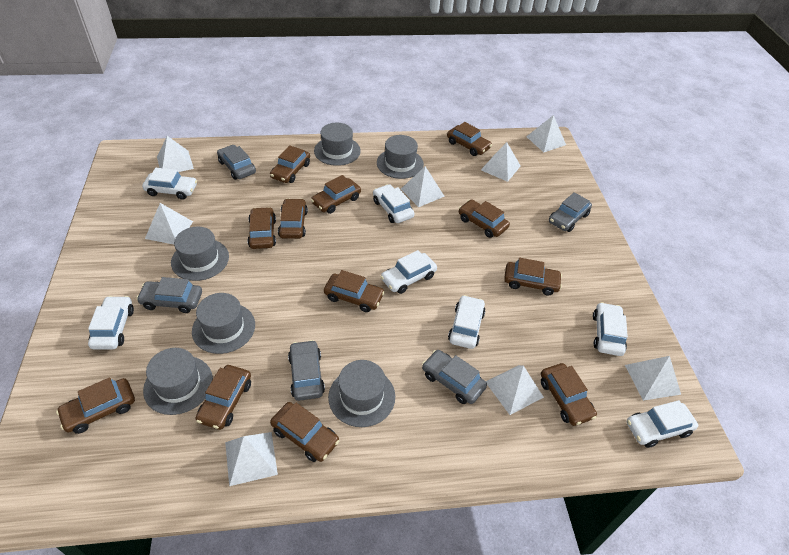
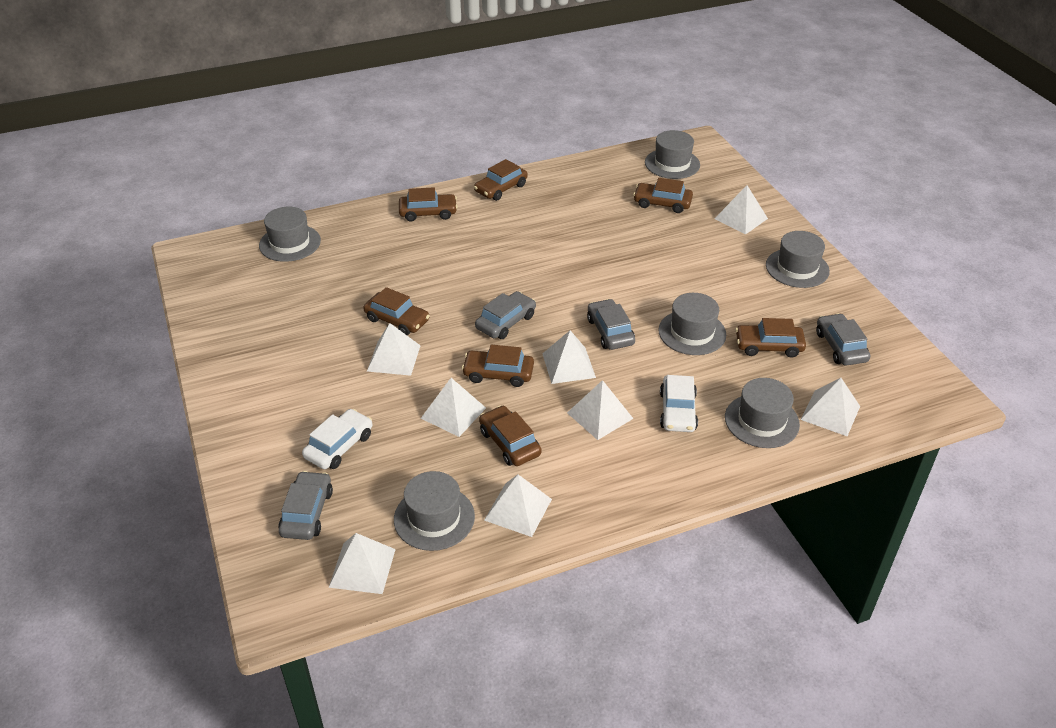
brown car: [56,377,135,434] [196,365,251,430] [247,207,276,249] [270,145,310,183] [270,402,339,462] [278,198,308,239] [311,175,361,214] [324,270,385,312] [447,122,492,156] [459,199,510,238] [504,258,562,296] [541,363,597,426] = 12 -> [363,287,430,335] [399,187,458,222] [462,345,534,387] [474,159,528,201] [479,405,542,466] [633,178,693,213] [735,318,806,358] = 7
grey car: [136,277,202,313] [217,145,256,180] [288,340,325,401] [422,350,487,404] [549,192,592,232] = 5 -> [278,471,333,540] [475,291,536,339] [587,299,635,350] [816,313,871,366] = 4
white car: [88,296,134,349] [142,168,197,200] [373,184,414,223] [381,250,437,294] [448,295,485,349] [593,302,628,356] [627,400,698,448] = 7 -> [302,409,372,469] [660,375,698,432] = 2

